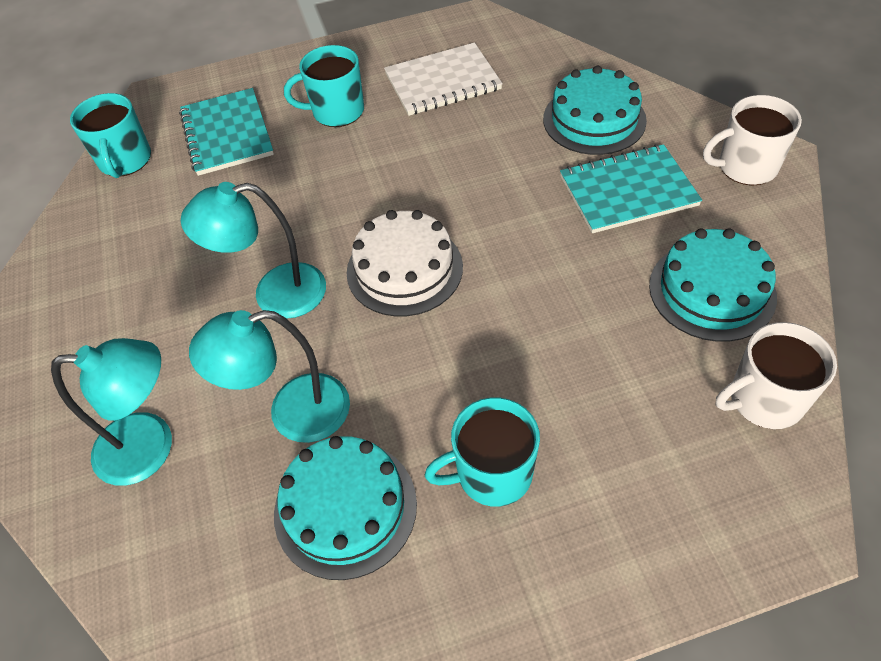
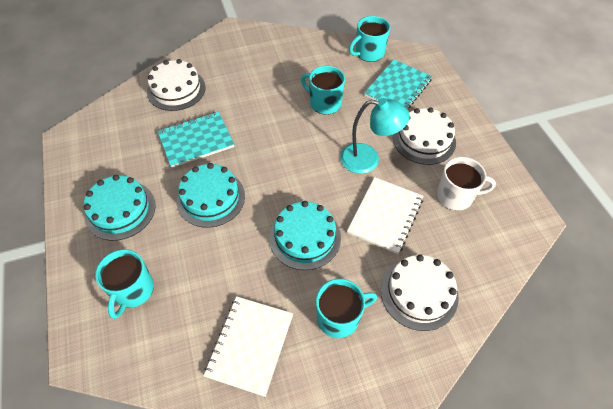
turquoise lamp: [51,338,172,486] [181,182,326,319] [189,310,350,443] = 3 -> [340,98,410,174] = 1
turquoise mug: [70,93,151,178] [284,45,364,127] [425,397,540,507] = 3 -> [95,249,154,319] [301,66,345,115] [316,279,377,338] [349,16,390,62] = 4
white cake: [347,210,463,317] = 1 -> [147,59,206,111] [381,255,459,331] [393,107,456,165] = 3
white mug: [703,95,802,185] [715,322,837,429] = 2 -> [437,157,496,211] = 1
white notebook: [384,42,503,116] = 1 -> [203,296,293,397] [347,177,423,254] = 2

